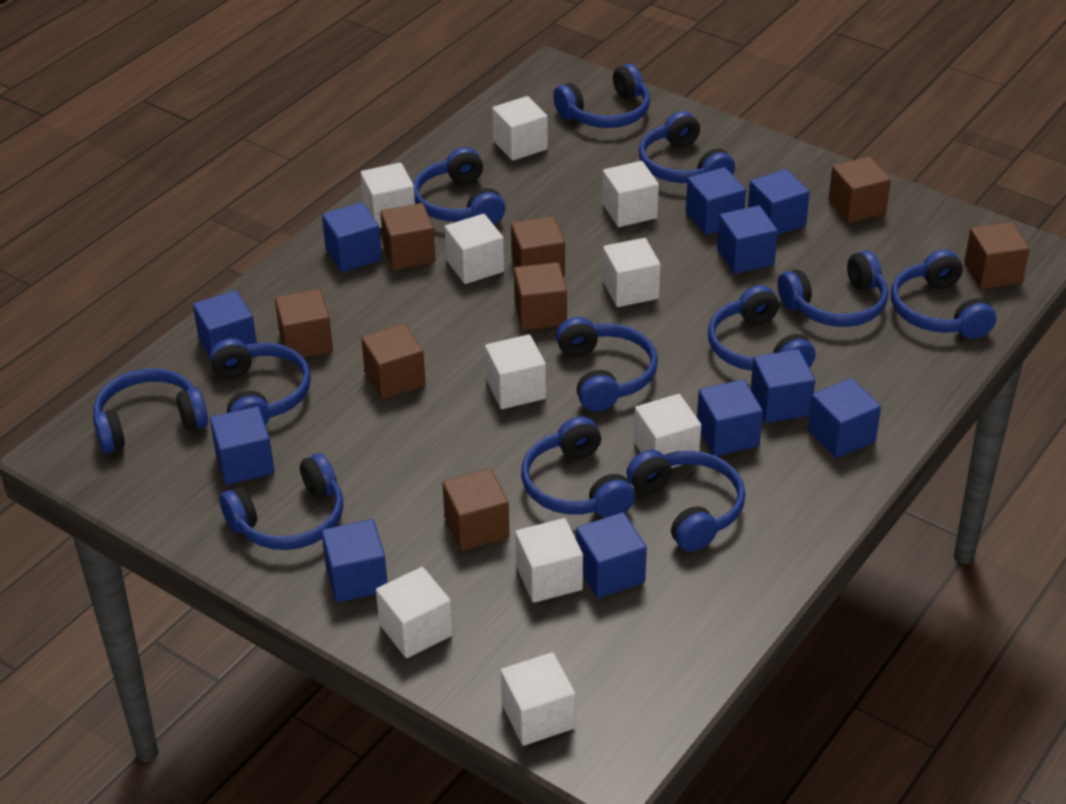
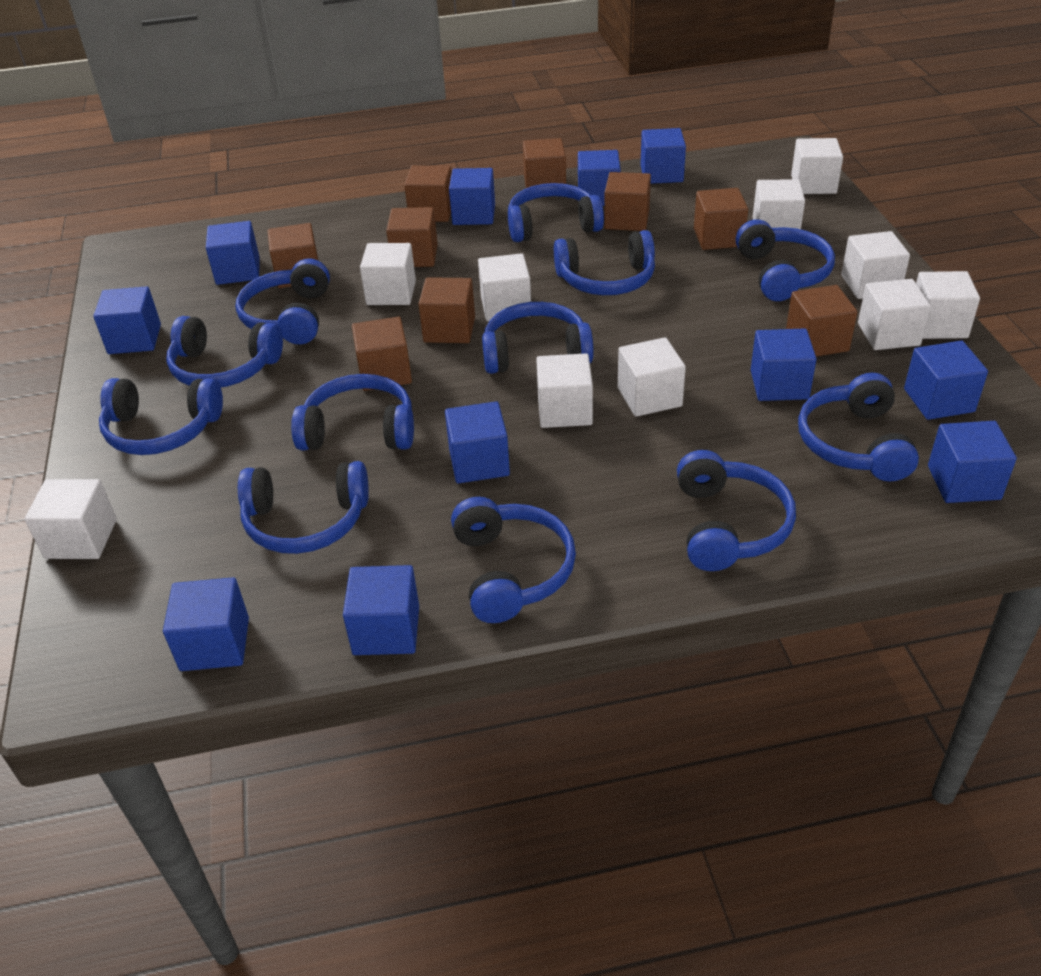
brown cube: [275,289,333,358] [361,323,426,399] [380,203,435,270] [442,468,510,551] [511,216,565,277] [514,262,567,330] [828,157,891,223] [964,222,1030,289] = 8 -> [268,223,319,288] [352,317,412,391] [386,207,438,267] [404,165,452,222] [419,277,475,343] [523,138,566,188] [604,172,651,231] [694,188,748,250] [786,285,857,356] = 9

